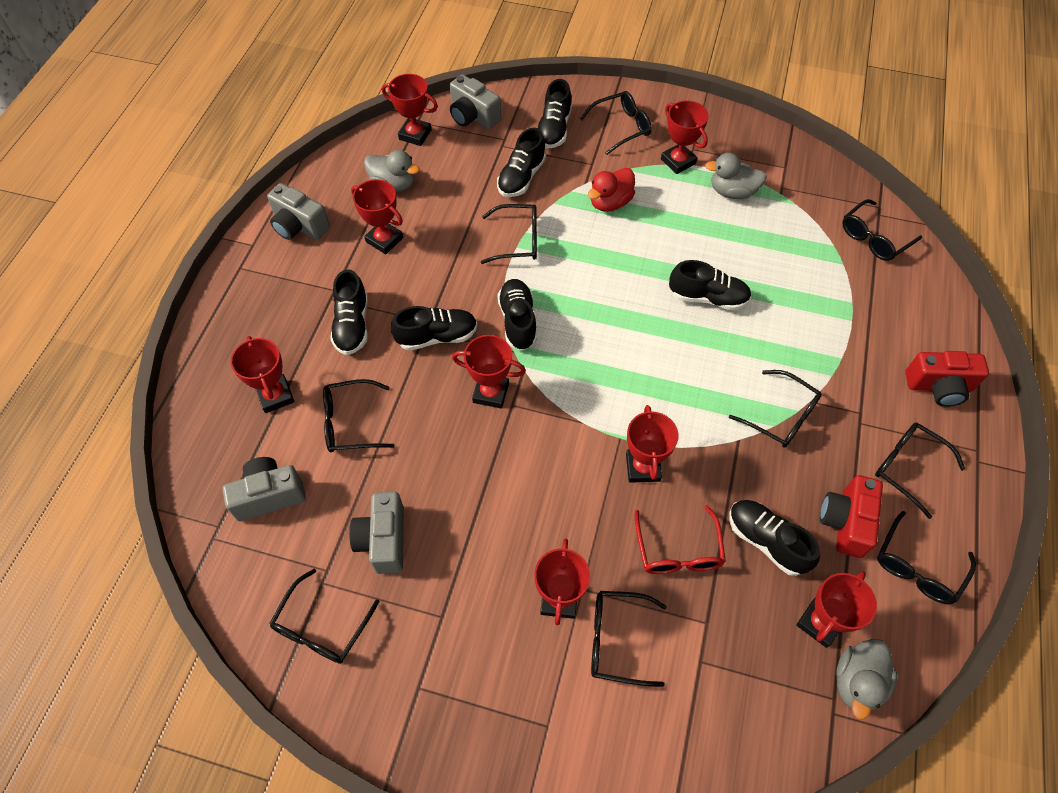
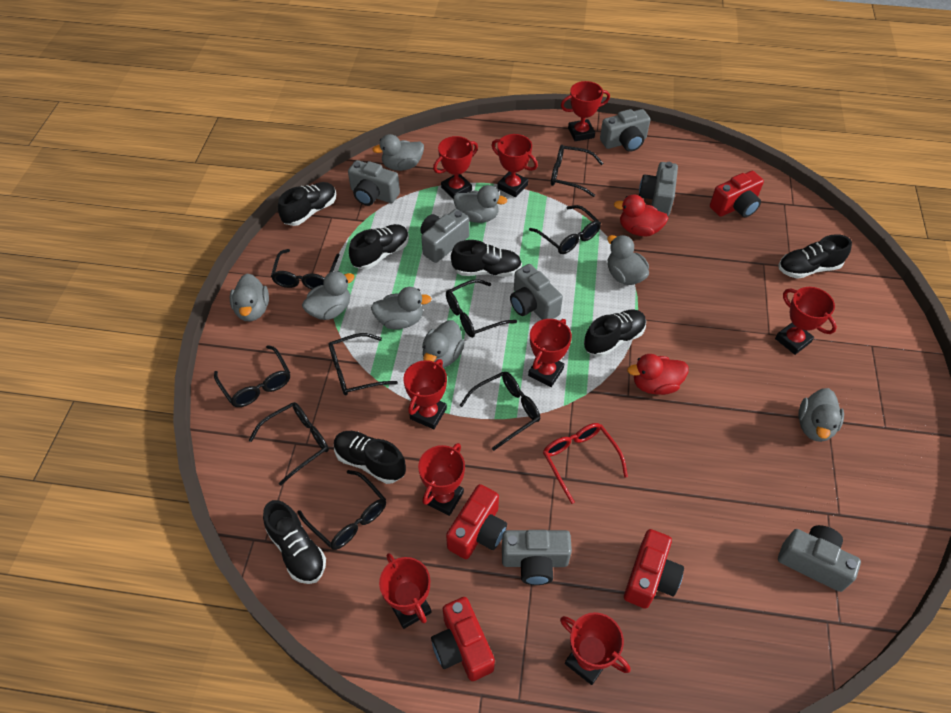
grey camera: [222,457,306,522] [267,183,330,240] [349,492,404,574] [450,74,501,129] = 4 -> [348,160,400,206] [420,209,469,263] [502,530,572,585] [510,264,563,320] [600,109,650,152] [639,162,678,216] [778,525,861,592] = 7
grey duck: [364,150,420,192] [705,153,767,199] [836,639,898,719] = 3 -> [230,273,269,321] [302,271,355,320] [371,287,431,329] [372,134,424,171] [422,320,465,368] [453,185,507,223] [607,235,649,285] [798,388,844,442] = 8
red camera: [820,475,883,558] [905,351,989,407] = 2 -> [431,597,495,681] [446,484,507,559] [624,529,684,609] [710,171,764,217] = 4
red duck: [588,168,635,212] = 1 -> [614,195,669,236] [627,354,689,395] = 2
red trophy: [230,336,294,413] [351,179,403,254] [382,74,438,146] [452,335,526,409] [534,539,590,625] [626,405,679,483] [661,100,709,174] [796,571,877,648] = 8 -> [379,553,432,629] [403,359,447,429] [418,443,465,516] [433,136,478,199] [492,134,538,197] [528,319,572,387] [560,612,630,685] [561,81,610,141] [775,287,837,355] = 9

